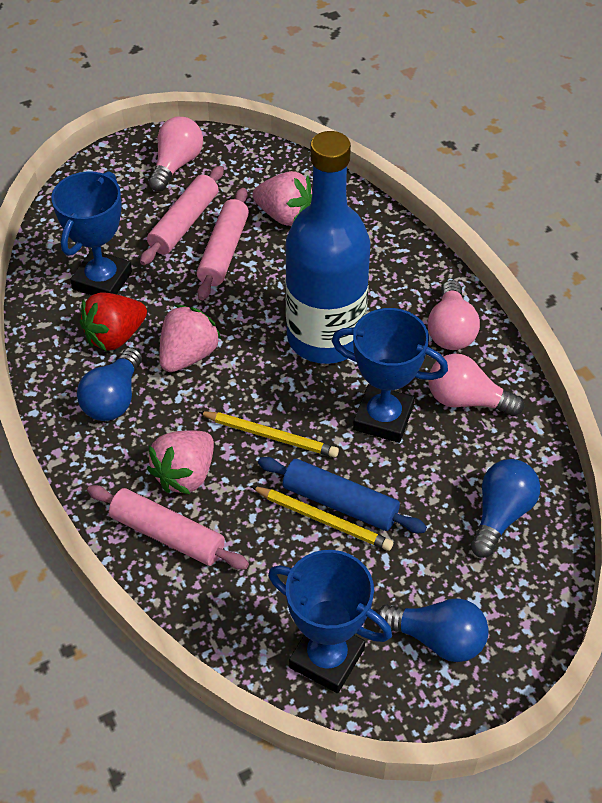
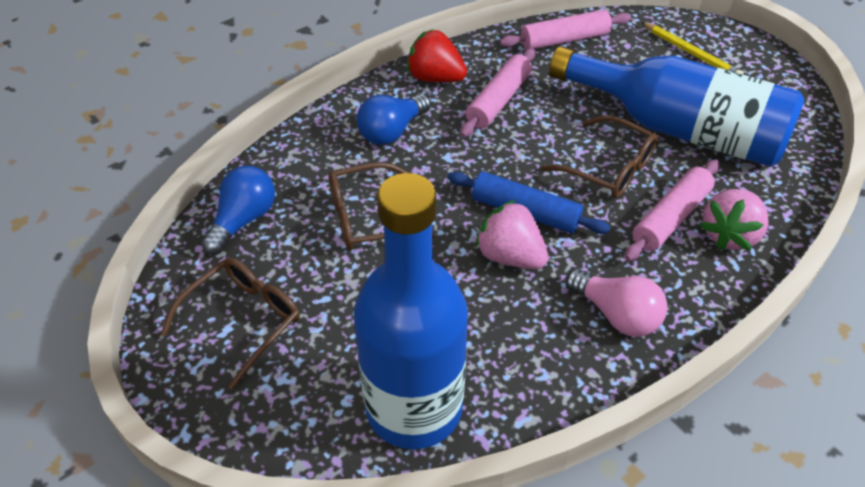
blue bottle: [285,131,371,364] = 1 -> [354,173,468,449] [549,46,804,167] = 2
blue light bulb: [77,347,142,421] [376,599,489,662] [470,459,540,558] = 3 -> [201,166,275,255] [357,94,431,145] = 2
blue trophy: [51,171,132,295] [268,550,392,693] [332,308,448,443] = 3 -> none = 0
brown glasses: none = 0 -> [161,258,300,390] [329,162,435,250] [542,115,658,198] = 3
pink light bulb: [148,117,203,191] [428,280,480,350] [428,354,524,416] = 3 -> [565,269,668,337] = 1
pink strawberry: [147,430,214,495] [159,305,222,372] [253,171,312,226] = 3 -> [475,200,548,269] [700,189,769,250] = 2
yellow pencil: [199,411,339,457] [251,486,393,551] = 2 -> [641,22,743,74] = 1

